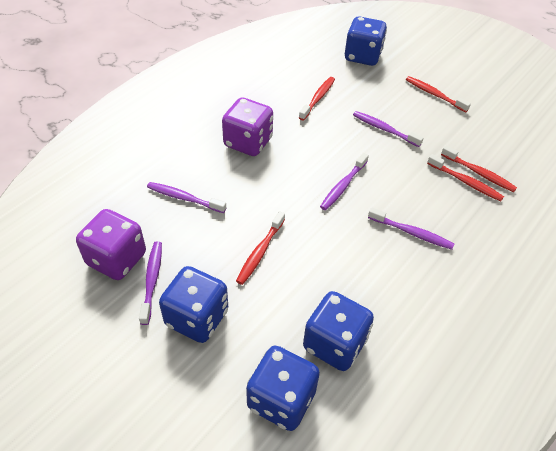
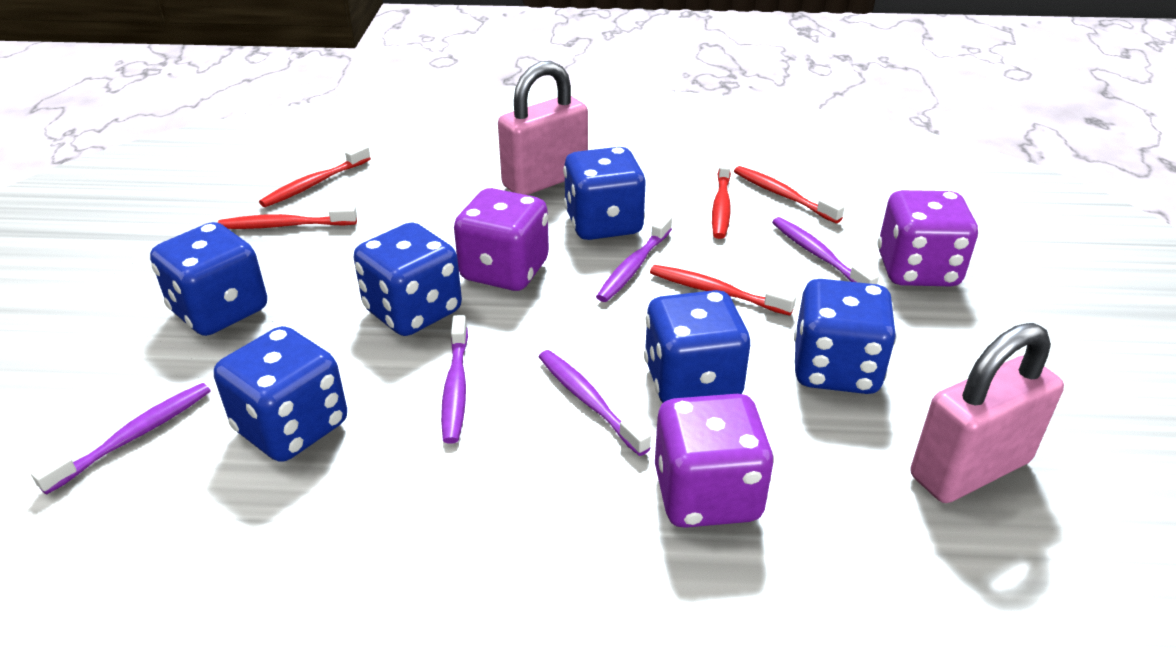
blue dice: [159,266,228,343] [246,346,320,431] [303,291,374,371] [345,16,387,66] = 4 -> [150,222,267,336] [214,326,347,462] [354,222,462,336] [563,147,646,240] [644,290,750,403] [794,279,897,394] = 6
pink padlock: none = 0 -> [498,61,588,195] [911,323,1064,503] = 2
purple dice: [76,209,146,280] [222,97,273,156] = 2 -> [454,188,549,291] [655,394,774,528] [877,190,979,286] = 3

